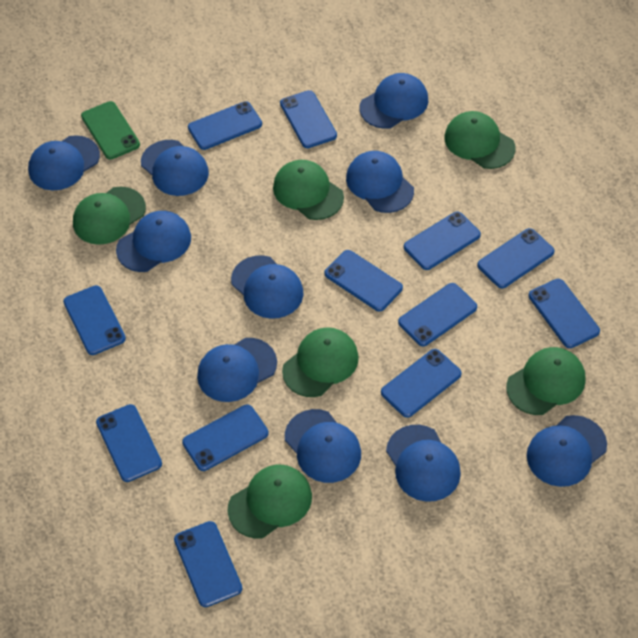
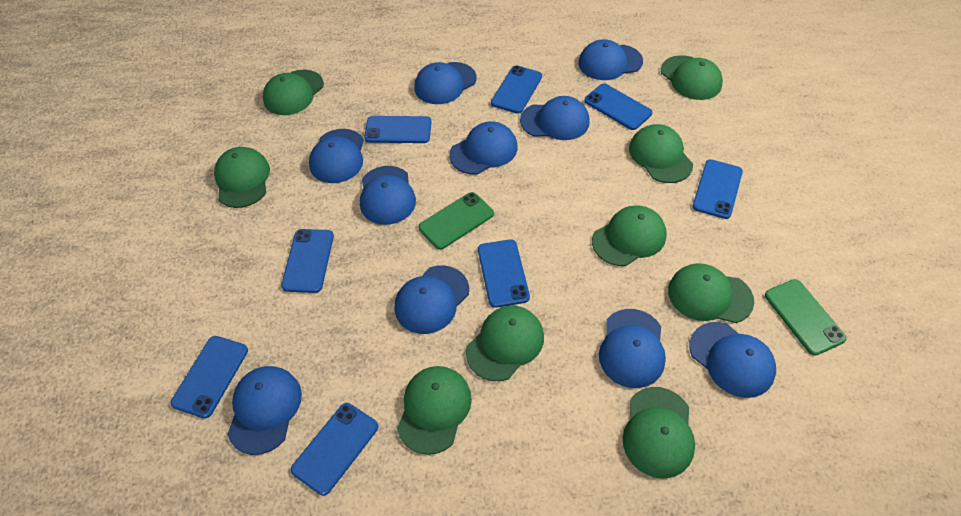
blue phone: [63,285,126,355] [96,404,162,482] [174,521,242,607] [182,404,269,471] [188,101,262,150] [280,90,337,148] [324,250,403,311] [381,349,462,418] [398,283,477,347] [404,212,481,270] [477,228,555,289] [529,279,600,348] = 12 -> [171,336,248,418] [281,229,334,293] [291,403,378,496] [364,116,432,143] [478,239,530,308] [491,65,542,114] [584,84,652,130] [692,159,743,219] = 8
green cap: [73,187,146,245] [228,465,312,538] [273,160,344,220] [282,327,359,397] [444,111,516,169] [506,347,586,415] = 6 -> [214,147,270,208] [263,70,324,115] [397,366,472,455] [466,306,544,381] [592,205,667,266] [623,387,695,478] [629,124,693,183] [661,55,723,100] [668,263,754,323] = 9
green phone: [81,101,140,159] = 1 -> [418,192,494,250] [765,279,846,356] = 2

